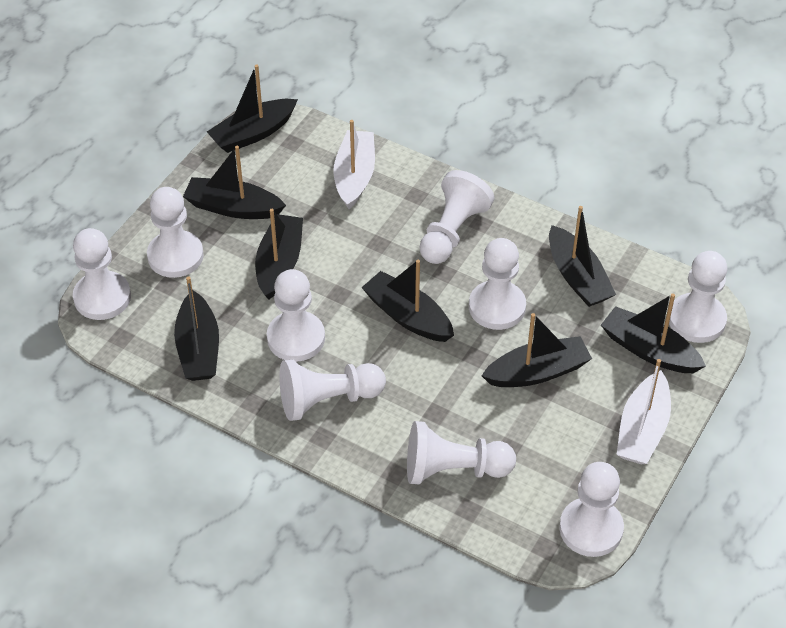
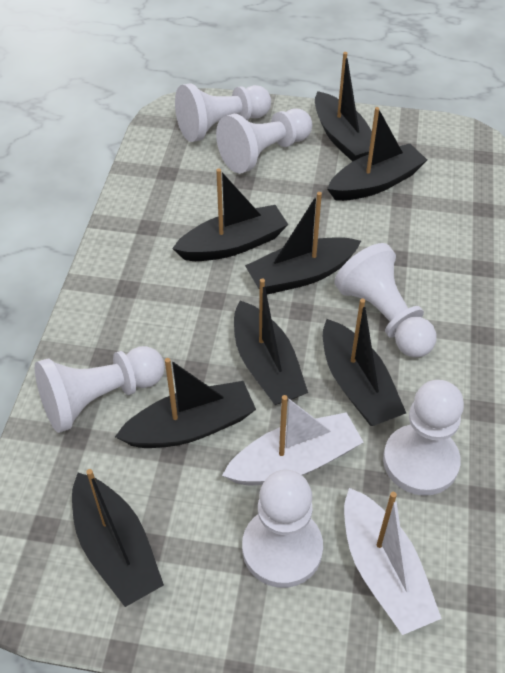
white pawn: [73,228,131,320] [147,187,204,278] [267,269,325,362] [279,360,386,421] [407,421,516,484] [419,170,494,264] [469,238,526,330] [559,462,624,557] [669,251,727,343] = 9 -> [35,346,165,433] [175,83,271,142] [216,108,312,174] [242,470,323,588] [334,243,437,358] [383,380,464,496] = 6

